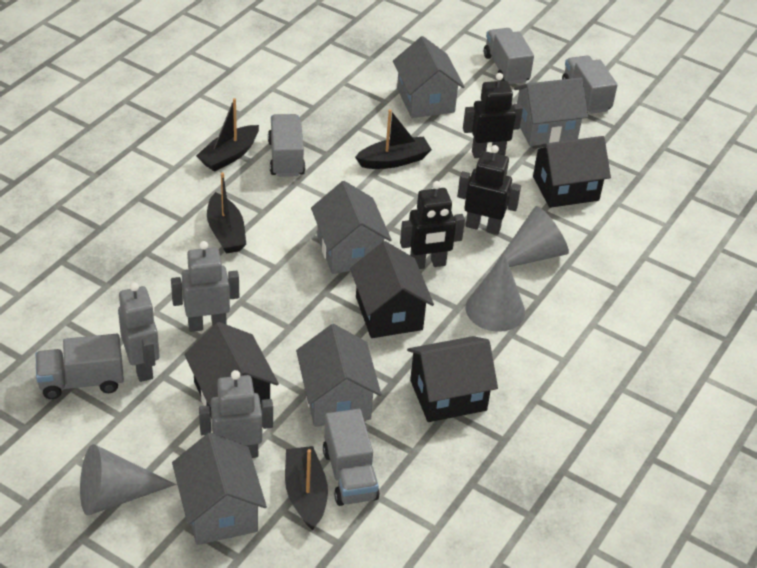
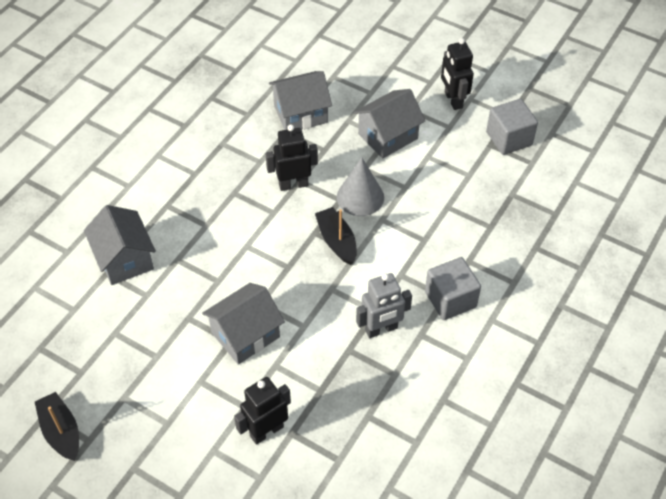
black boat: [196,98,259,172] [207,173,246,254] [285,446,328,530] [355,109,432,169] = 4 -> [35,392,79,461] [315,207,357,265] = 2
black house: [184,322,279,413] [350,241,434,338] [407,336,498,422] [532,136,611,208] = 4 -> none = 0
grey cone: [80,444,176,515] [465,254,525,332] [491,206,569,270] = 3 -> [337,158,384,216] = 1
grey cube: none = 0 -> [425,257,481,320] [486,99,538,155] = 2
grey house: [172,432,267,545] [296,324,381,427] [311,181,392,274] [393,36,465,118] [514,77,588,146] = 5 -> [84,205,156,285] [202,283,285,365] [269,71,332,130] [354,89,425,158] = 4
grey robot: [118,282,160,382] [171,241,239,332] [199,370,273,458] = 3 -> [356,273,412,338] = 1
grey truck: [36,334,124,399] [268,114,305,177] [323,409,380,506] [484,28,534,84] [562,55,617,114] = 5 -> none = 0

